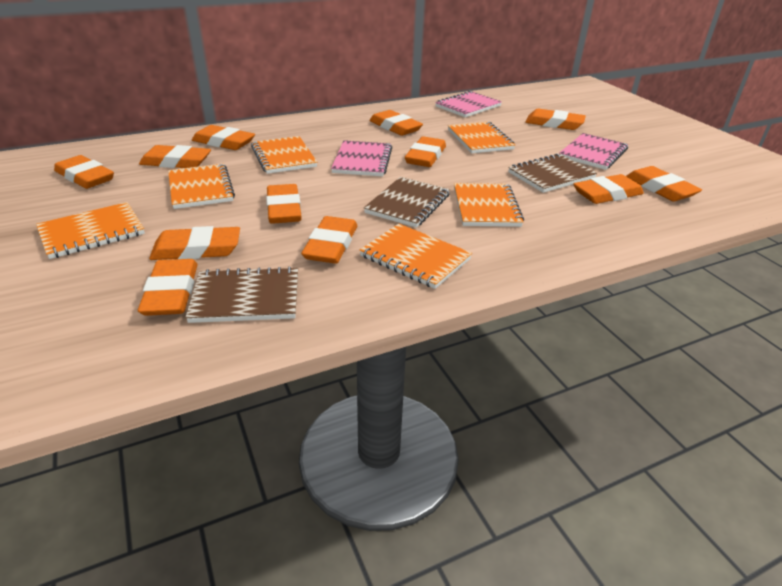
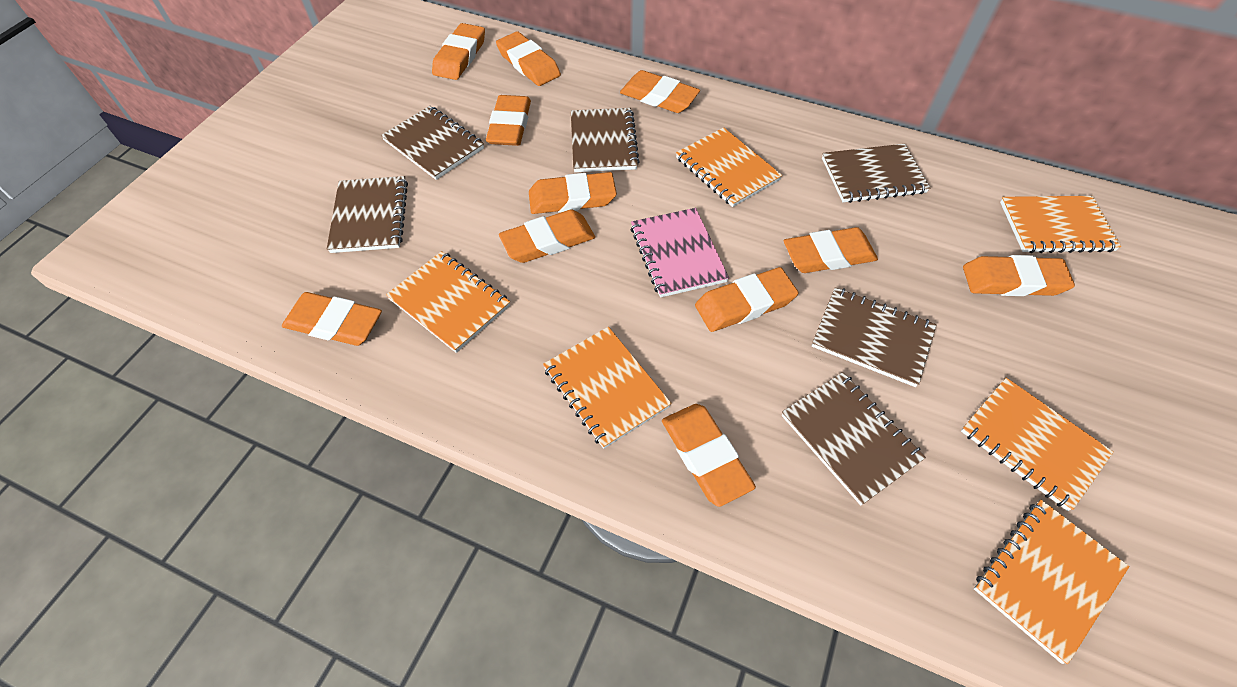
brown notebook: [185,267,298,323] [364,177,450,228] [508,154,597,193] = 3 -> [327,176,408,253] [381,106,484,180] [571,108,640,172] [782,372,926,505] [812,287,936,387] [822,144,930,203] = 6
orange eraser: [54,155,114,189] [138,259,198,316] [139,145,211,168] [149,226,240,260] [192,125,255,150] [266,184,301,224] [301,216,357,264] [369,110,423,136] [405,136,446,167] [525,108,586,130] [574,174,644,204] [626,166,702,202] = 12 -> [282,292,382,346] [432,23,485,80] [486,95,531,146] [496,31,561,86] [499,209,595,263] [529,172,617,214] [620,70,700,113] [662,404,756,507] [695,267,798,332] [784,227,878,273] [963,255,1075,296] = 11
pink notebook: [331,140,392,177] [435,91,502,117] [559,133,628,170] = 3 -> [631,208,729,298] = 1

